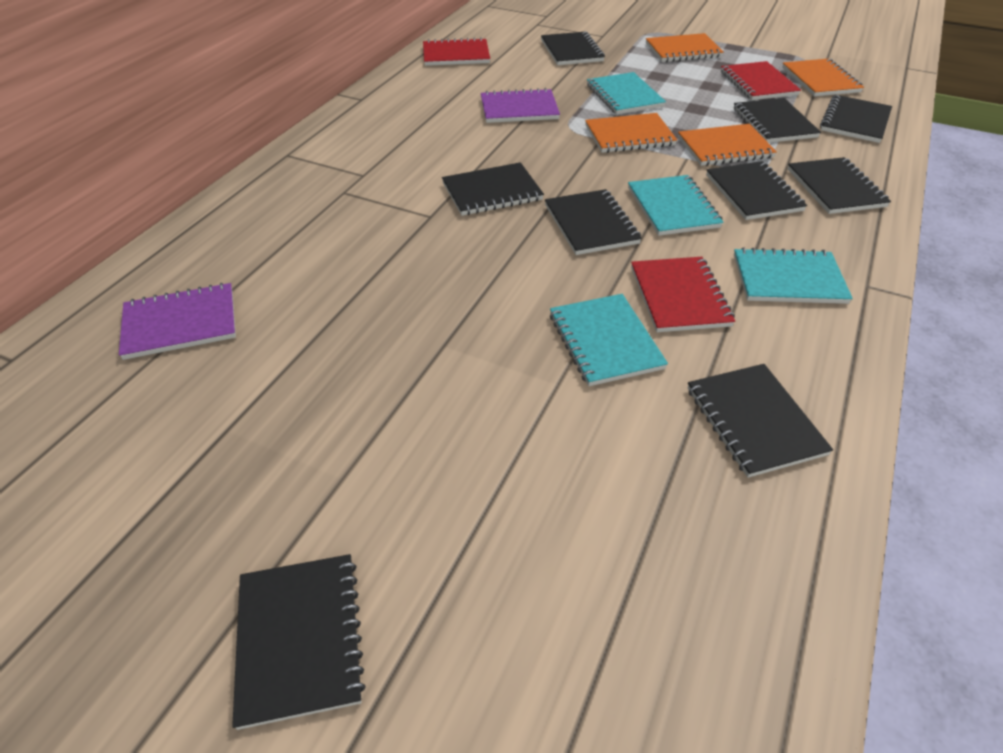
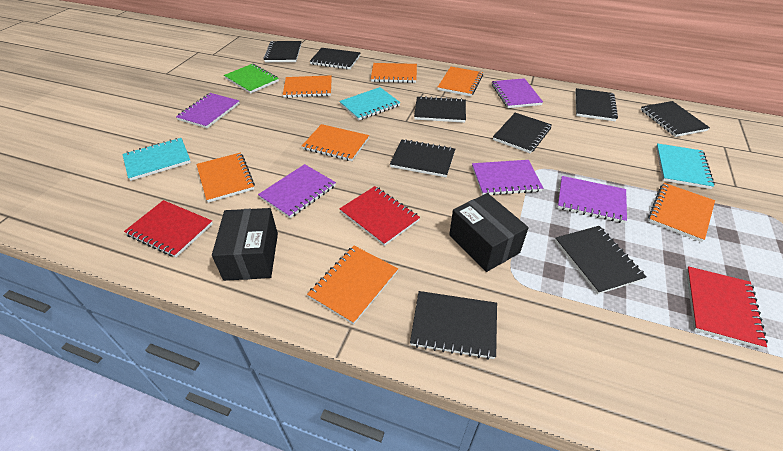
black box: none = 0 -> [212,208,278,281] [449,193,528,272] = 2
green notebook: none = 0 -> [224,64,279,94] = 1
orange notebook: [585,113,677,153] [646,33,724,62] [678,124,777,166] [782,59,864,96] = 4 -> [196,153,255,203] [283,75,332,98] [302,124,369,161] [307,246,398,325] [371,63,417,83] [438,67,483,96] [648,183,715,242] = 7
purple notebook: [119,283,236,360] [481,88,560,123] = 2 -> [176,93,240,128] [258,164,336,218] [472,160,543,195] [492,78,543,108] [557,176,627,223] = 5
turquoise notebook: [550,294,668,386] [587,72,666,114] [628,175,724,236] [734,248,853,304] = 4 -> [122,138,191,181] [339,87,400,120] [656,143,715,189] = 3

